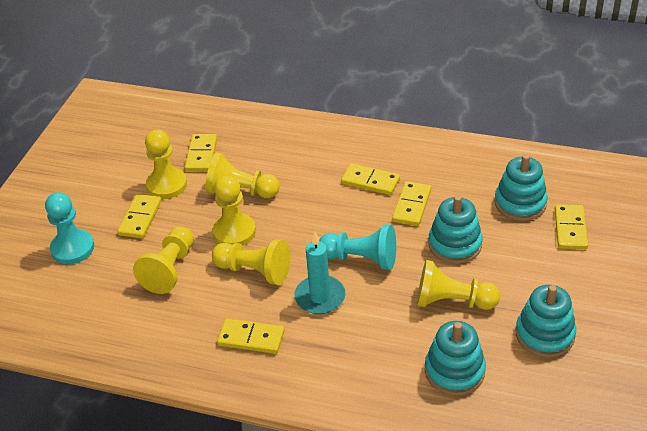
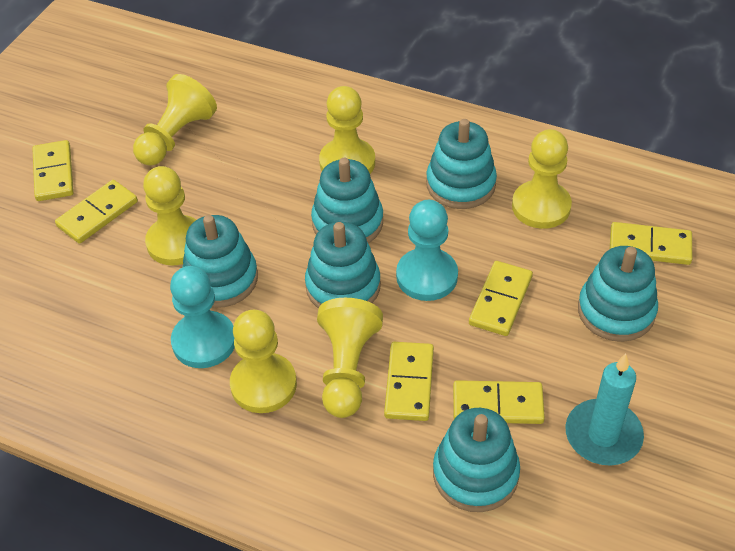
turquoise stacking toy: [425,321,486,396] [428,195,483,264] [494,154,548,221] [516,285,576,358] = 4 -> [182,215,258,308] [305,222,381,309] [311,158,383,243] [426,119,497,209] [433,408,520,512] [578,246,658,342] = 6

